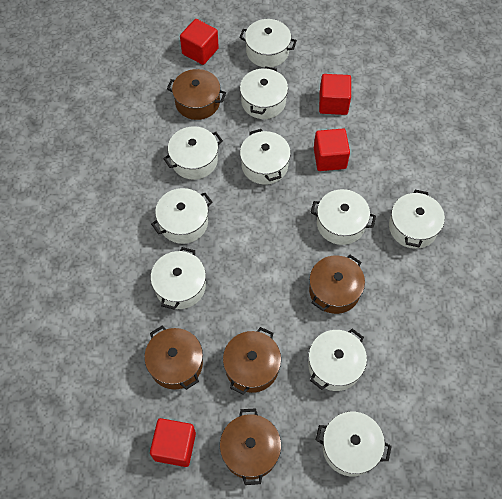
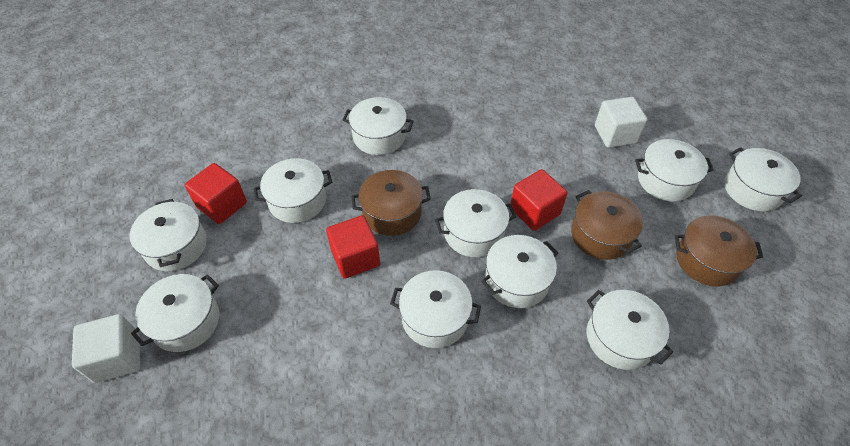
brown pot: [144,326,203,390] [167,69,226,120] [220,408,281,485] [223,327,281,395] [309,255,365,314] = 5 -> [351,170,431,236] [571,190,643,260] [674,216,763,287] = 3
red cube: [150,418,196,467] [180,19,219,65] [314,129,350,171] [319,74,351,115] = 4 -> [185,163,247,224] [326,215,380,279] [511,169,567,231] = 3
white cube: none = 0 -> [72,314,140,383] [595,97,648,148] = 2

